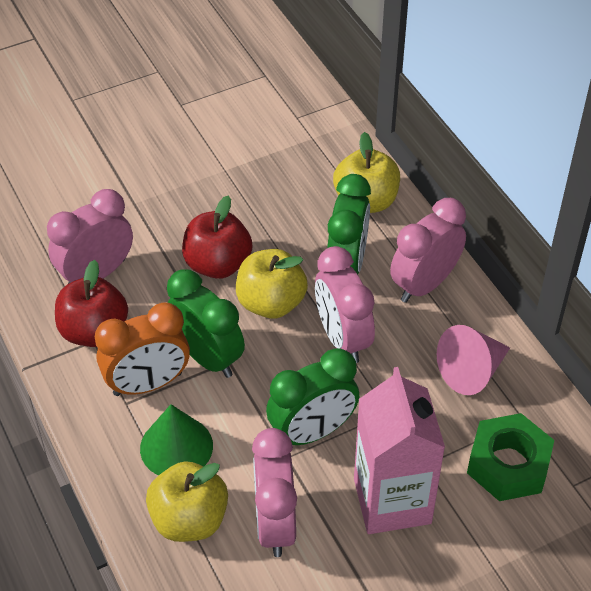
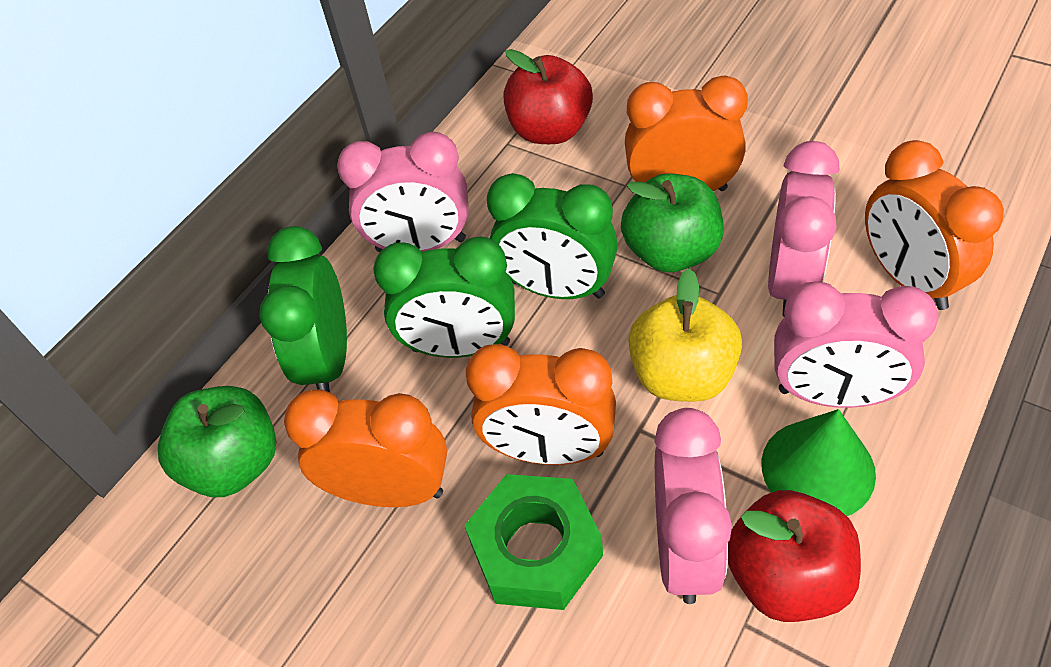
green apple: none = 0 -> [158,386,276,497] [621,173,724,272] = 2
orange clock: [95,302,190,396] = 1 -> [284,389,447,507] [466,344,616,465] [625,75,748,191] [865,140,1004,310] = 4
pink carton: [354,367,445,534] = 1 -> none = 0
pink cone: [437,325,510,395] = 1 -> none = 0
yellow apple: [146,461,228,542] [236,249,308,319] [333,132,400,213] = 3 -> [628,269,742,402] = 1

